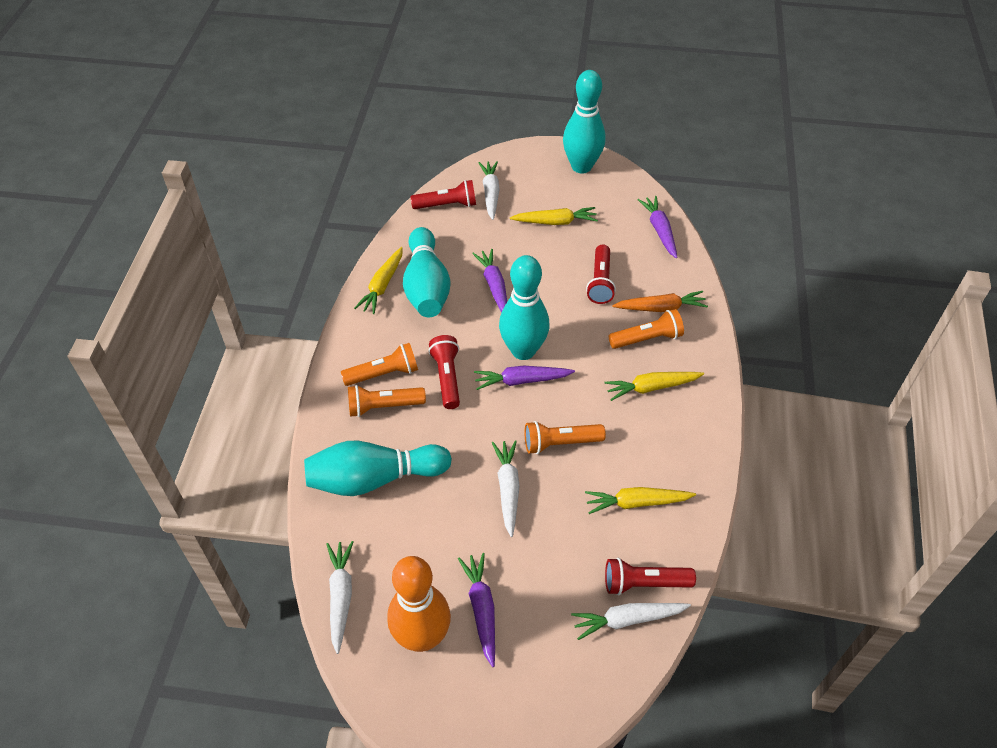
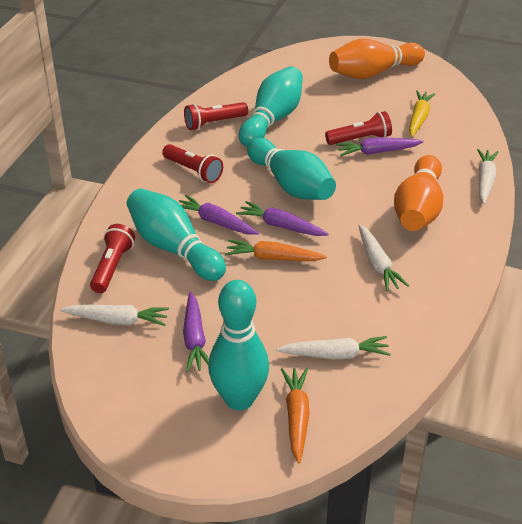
orange bowling pin: [387,556,451,652] = 1 -> [329,39,425,79] [394,155,443,231] = 2
orange carrot: [612,291,708,312] = 1 -> [225,240,327,261] [281,368,310,463] = 2
orange flashlight: [341,343,418,386] [348,385,426,417] [525,421,606,454] [609,309,684,349] = 4 -> none = 0
yellow carrot: [354,247,403,314] [510,207,598,225] [585,487,696,514] [604,372,704,401] = 4 -> [409,91,435,137] = 1

